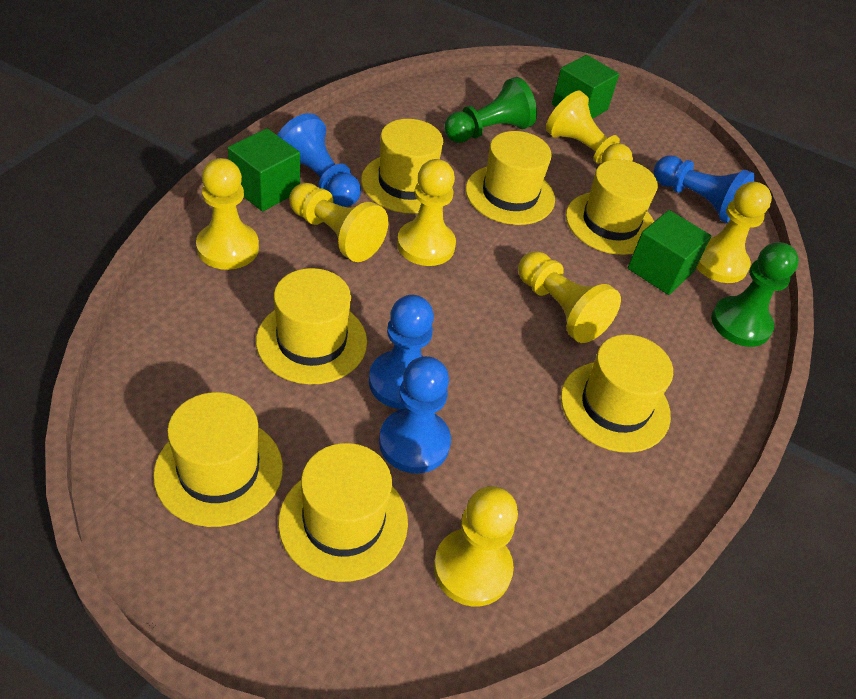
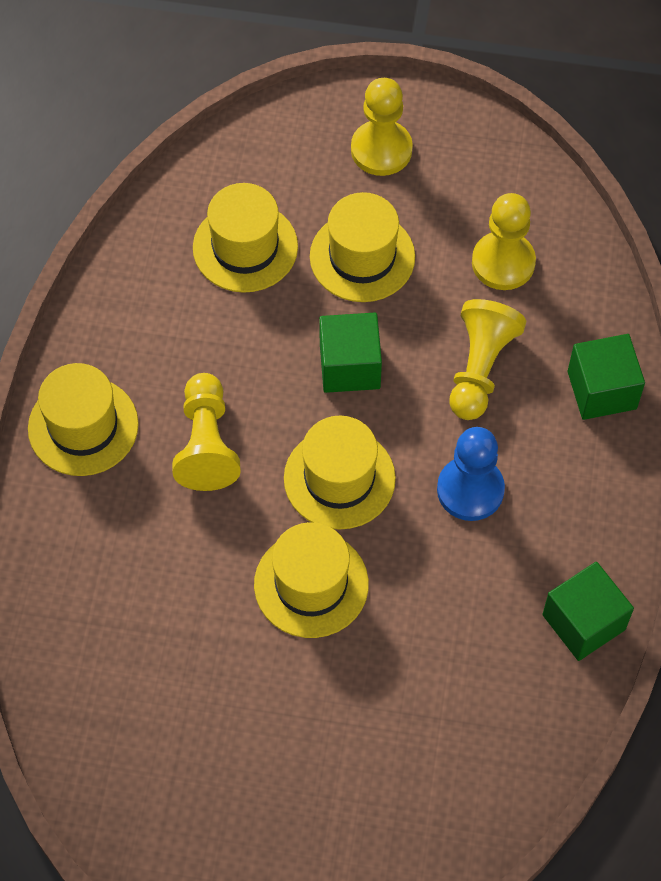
blue pawn: [277,113,361,207] [369,295,434,409] [379,356,451,474] [654,155,755,223] = 4 -> [437,427,505,521] = 1
green pawn: [444,77,537,143] [711,242,799,347] = 2 -> none = 0
yellow hat: [153,392,283,527] [256,268,367,385] [278,443,408,582] [361,119,443,214] [466,131,555,225] [561,334,673,453] [566,159,658,255] = 7 -> [28,363,139,476] [193,183,298,293] [254,522,369,638] [284,416,396,530] [310,192,415,302] = 5
yellow pawn: [196,158,259,270] [289,183,388,262] [397,159,456,266] [434,486,518,606] [518,251,621,343] [546,91,633,164] [696,182,772,283] = 7 -> [172,373,241,491] [351,78,413,176] [450,299,526,420] [472,193,536,290] = 4

